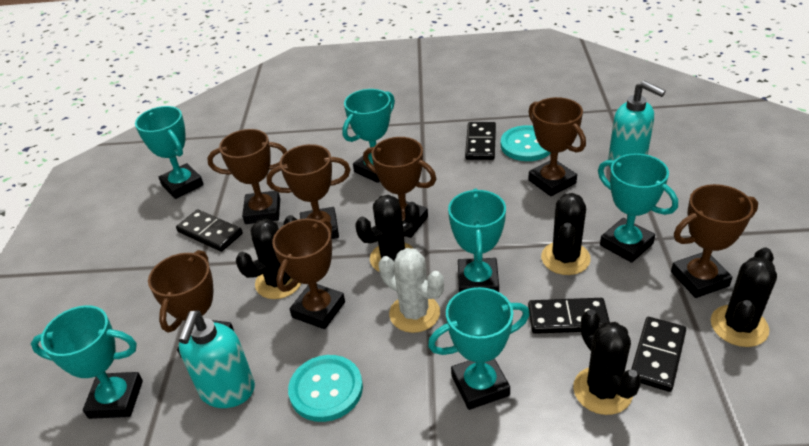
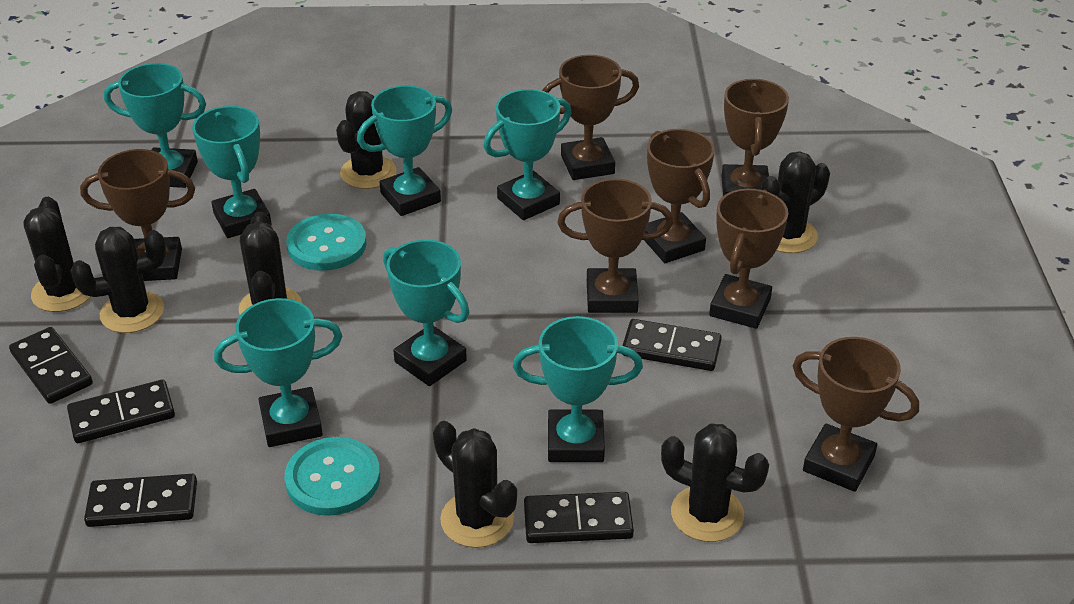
black cactus: [236,215,301,299] [355,195,420,272] [541,193,591,275] [573,309,642,415] [711,247,777,347] = 5 -> [23,197,91,312] [71,227,166,333] [238,211,302,315] [336,91,396,189] [433,421,517,548] [661,423,769,542] [761,151,830,253] = 7
black domino: [176,210,243,252] [465,122,496,160] [528,298,610,334] [631,317,686,392] = 4 -> [9,327,93,404] [67,380,175,443] [84,474,197,527] [524,492,634,543] [622,319,722,371] = 5
turquoise soap dispenser: [178,310,255,408] [608,81,666,168] = 2 -> none = 0
turquoise trophy: [31,305,143,419] [135,106,204,199] [342,89,395,183] [428,287,530,410] [448,188,506,292] [598,154,678,263] = 6 -> [104,63,206,188] [192,106,272,238] [214,298,342,447] [357,85,452,216] [383,240,469,386] [484,89,571,220] [513,316,643,462] = 7
white cactus: [379,248,444,333] = 1 -> none = 0

